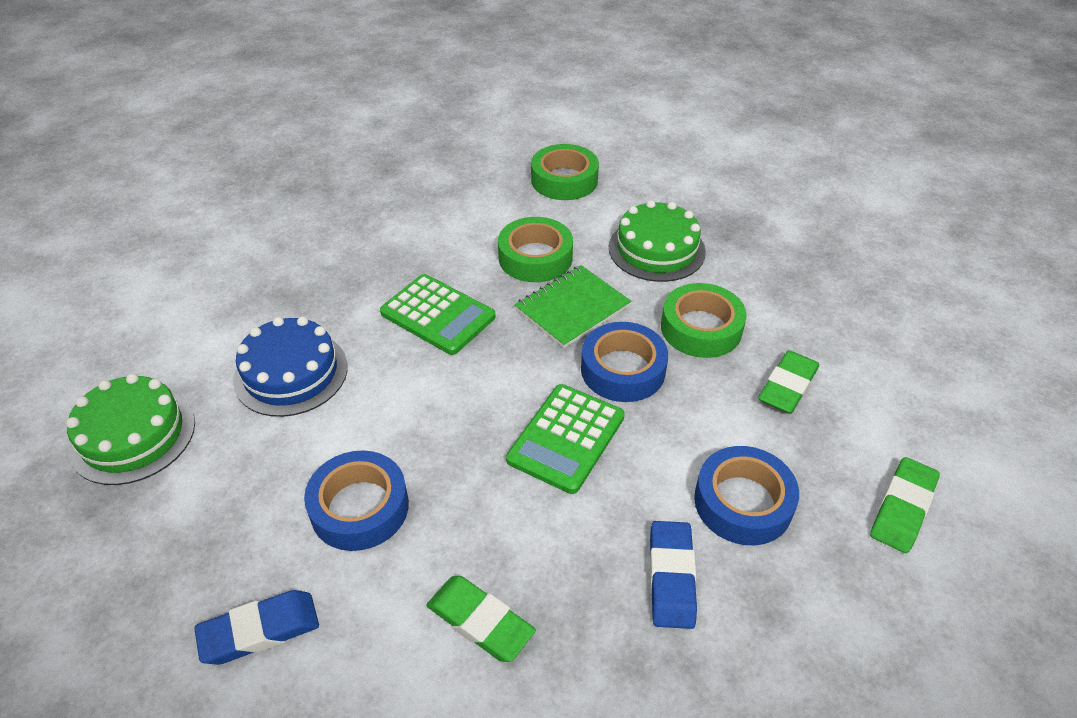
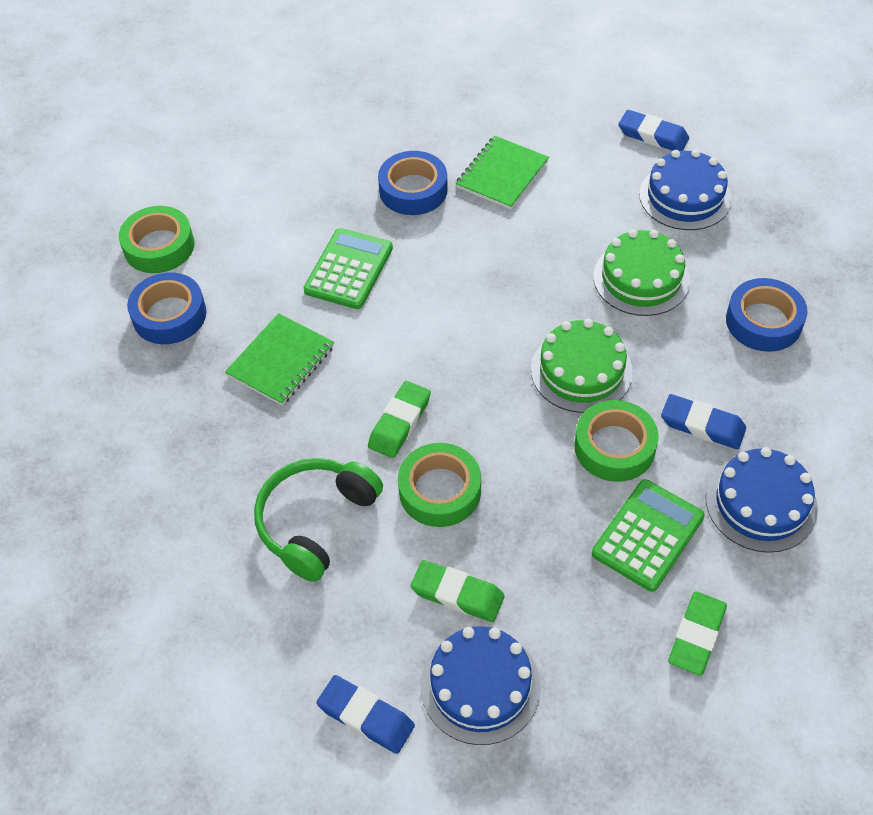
blue cake: [233,317,348,417] = 1 -> [421,626,541,745] [639,149,732,230] [706,447,818,553] = 3
blue eraser: [194,590,319,665] [650,521,697,629] = 2 -> [317,675,415,754] [618,110,689,151] [661,394,746,449] = 3
green headphones: none = 0 -> [254,458,383,582] = 1
green notebook: [515,265,631,348] = 1 -> [225,313,334,406] [456,136,549,210] = 2

